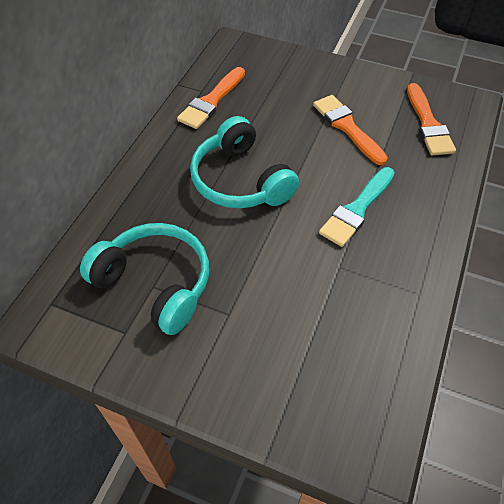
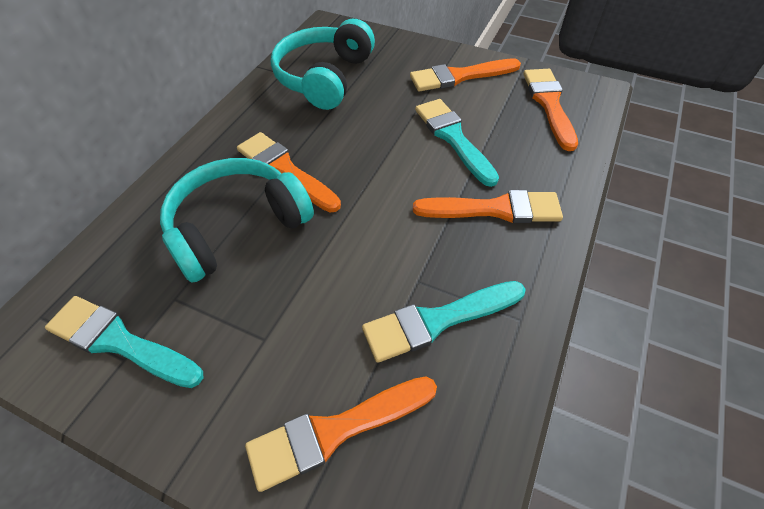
orange brush: [177,67,245,129] [313,95,388,165] [407,83,456,155] = 3 -> [237,132,341,212] [245,377,437,492] [410,59,521,92] [413,190,563,223] [523,69,578,151] = 5
turquoise brush: [319,167,395,247] = 1 -> [45,296,203,388] [362,281,525,363] [415,99,499,187] = 3

